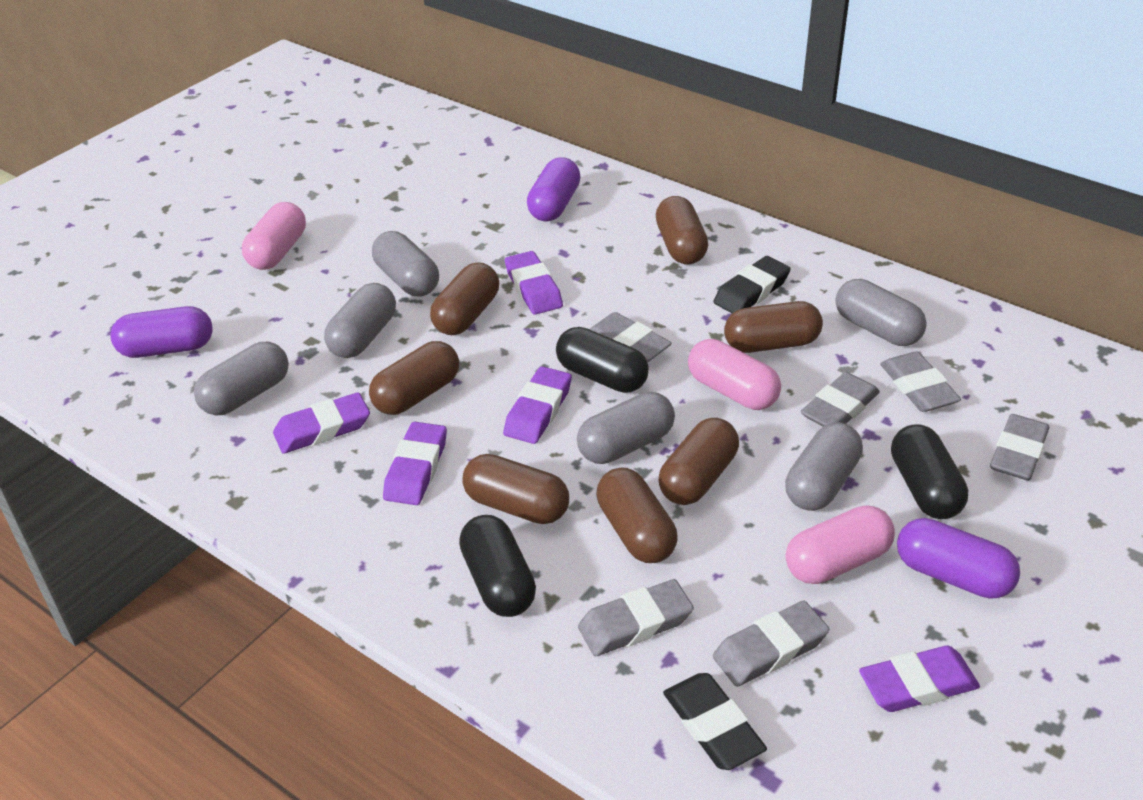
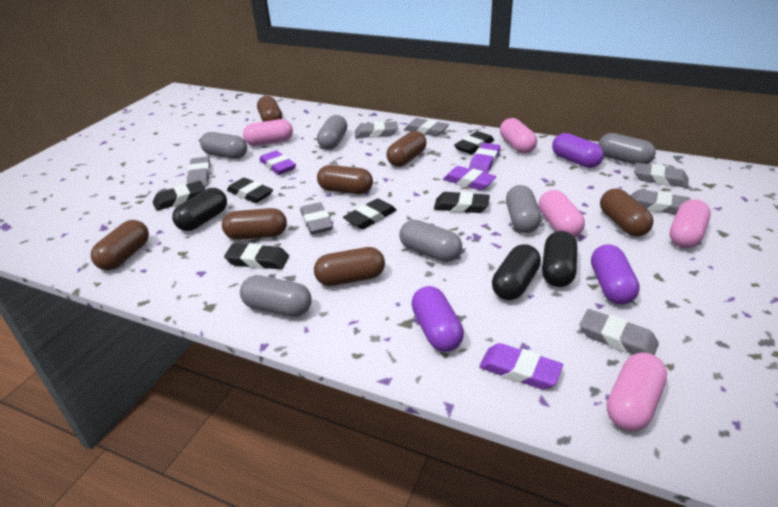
black eraser: [663,673,767,770] [713,256,790,314] = 2 -> [153,181,205,211] [224,243,289,269] [227,178,273,203] [343,198,397,229] [434,192,490,213] [454,131,494,154] = 6
grey eraser: [578,579,694,656] [589,312,672,362] [713,601,829,687] [801,372,880,426] [880,352,961,412] [990,414,1049,481] = 6 -> [187,157,211,187] [300,202,333,235] [355,121,398,138] [404,118,449,136] [580,309,659,355] [630,189,691,214] [634,163,689,188] = 7
pink capsule: [242,202,306,270] [688,339,781,410] [786,506,895,584] = 3 -> [243,119,293,146] [500,118,537,154] [539,190,585,237] [607,353,667,431] [670,199,711,248] = 5
purple eraser: [273,392,370,454] [383,422,447,505] [503,366,572,444] [505,251,563,315] [859,646,980,712] = 5 -> [259,150,296,175] [443,166,496,190] [469,143,501,173] [479,343,563,390] = 4

